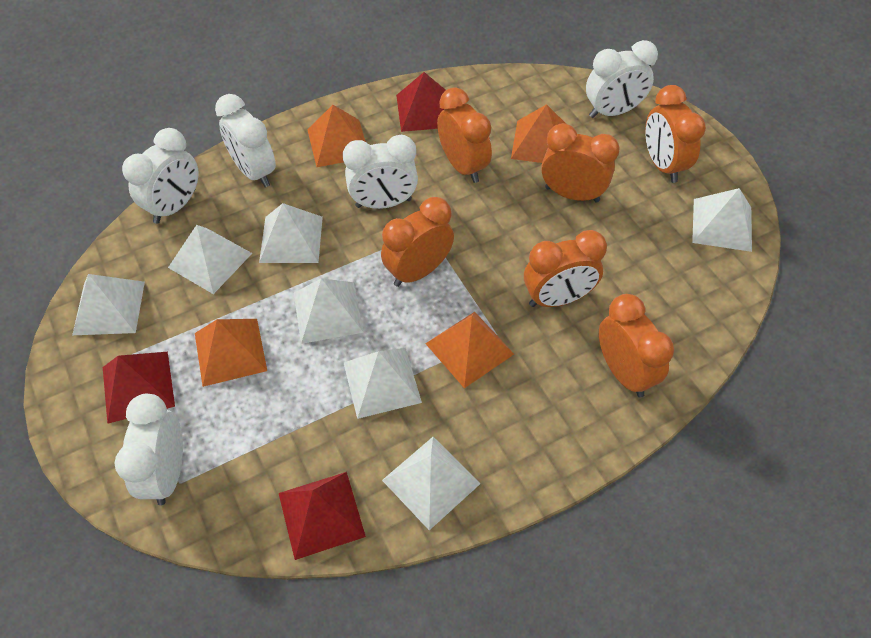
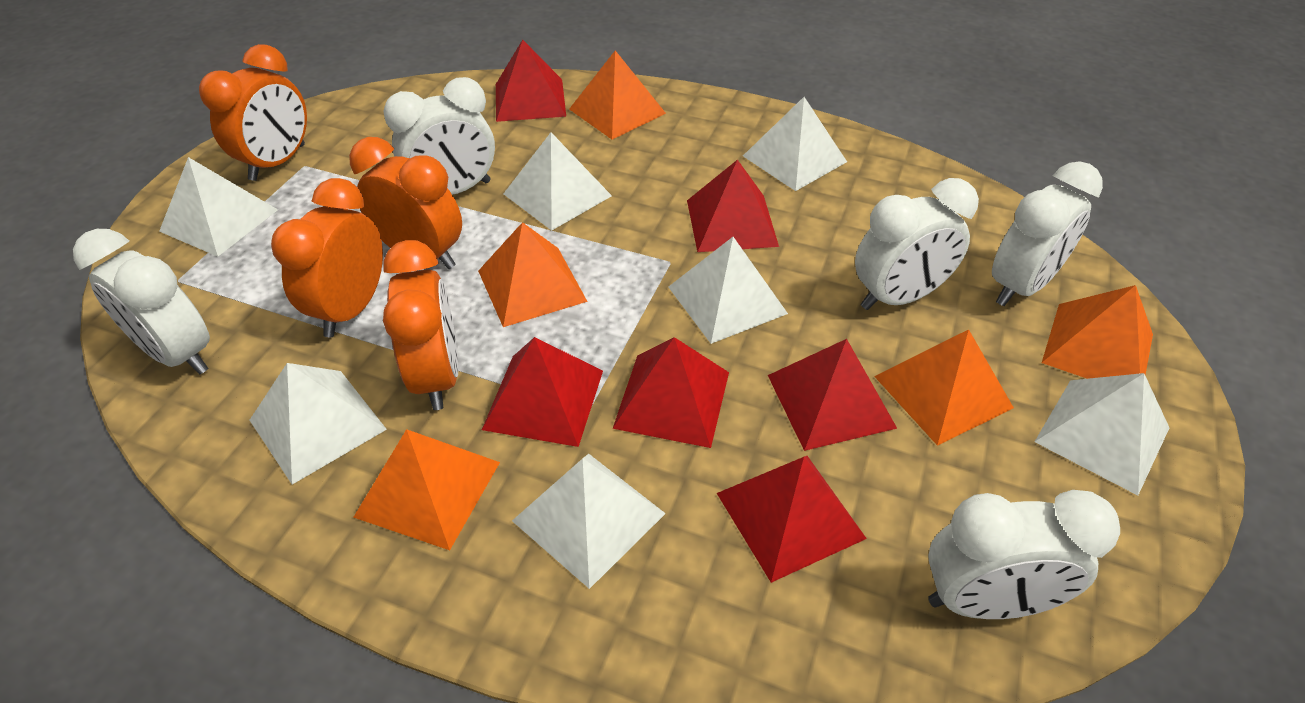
orange clock: [381,197,454,287] [437,87,492,183] [524,230,607,307] [541,123,620,202] [599,294,674,397] [645,85,706,183] = 6 -> [199,44,307,181] [271,178,383,337] [349,137,462,269] [383,240,458,410] = 4
orange pyramid: [195,319,267,387] [307,105,366,167] [425,312,514,388] [511,104,566,163] = 4 -> [353,429,500,550] [478,222,588,327] [569,50,666,139] [874,329,1014,446] [1042,285,1153,379] = 5
red pyramid: [103,352,175,424] [279,472,366,560] [396,72,446,132] = 3 -> [482,337,603,447] [496,40,566,122] [613,337,729,448] [687,160,779,252] [717,456,867,583] [768,339,897,451] = 6

